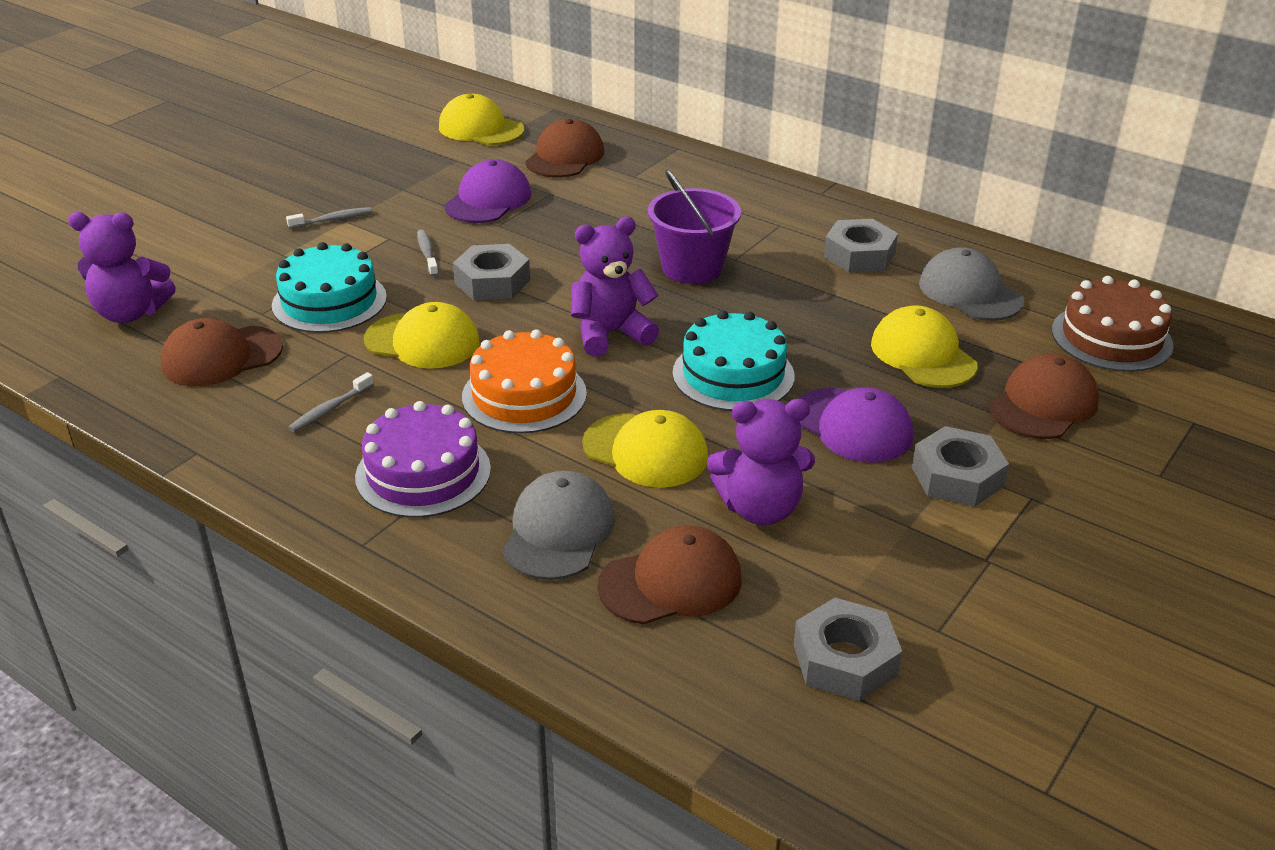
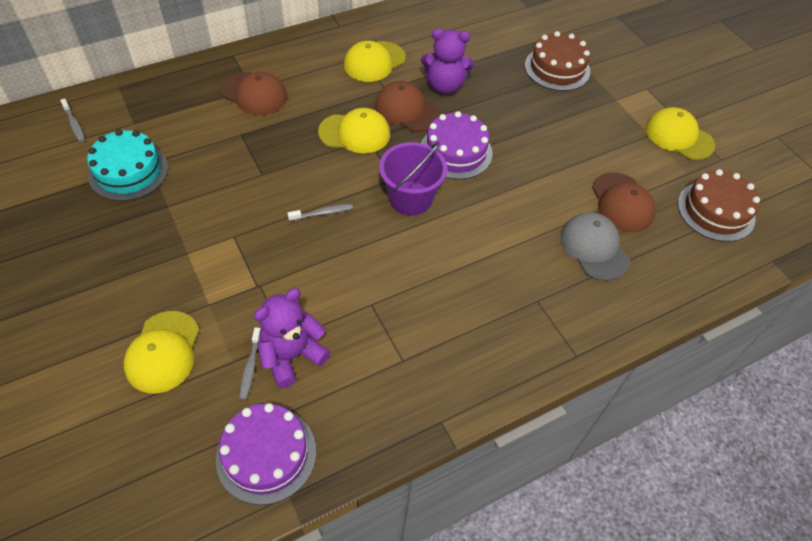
brown cake: [1052,276,1174,372] = 1 -> [525,31,590,91] [678,169,760,242] = 2
brown cap: [160,318,283,386] [525,119,604,177] [598,525,742,625] [990,354,1099,439] = 4 -> [221,72,287,115] [375,81,441,132] [592,172,656,232] = 3
grey cap: [502,471,615,580] [919,247,1024,321] = 2 -> [560,212,630,281] = 1
grey nut: [453,244,530,300] [794,598,902,701] [824,219,898,273] [912,426,1009,507] = 4 -> none = 0
orange cake: [462,330,587,434] = 1 -> none = 0
purple cake: [355,401,491,518] = 1 -> [216,403,316,505] [421,111,493,179] = 2
purple cap: [445,159,531,223] [798,387,913,463] = 2 -> none = 0
purple teddy bear: [68,212,176,323] [571,217,659,357] [707,399,815,525] = 3 -> [254,289,330,388] [421,29,475,94] = 2
turquoise cake: [272,242,387,333] [672,310,794,411] = 2 -> [87,129,168,201] = 1

